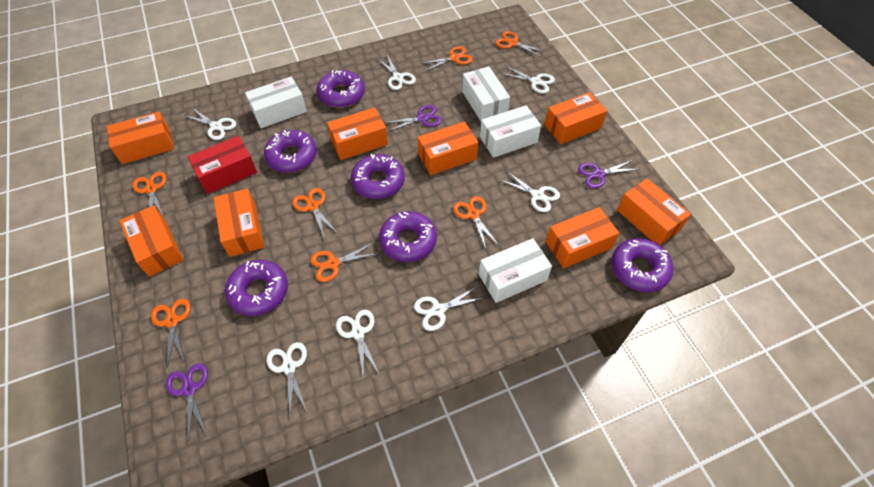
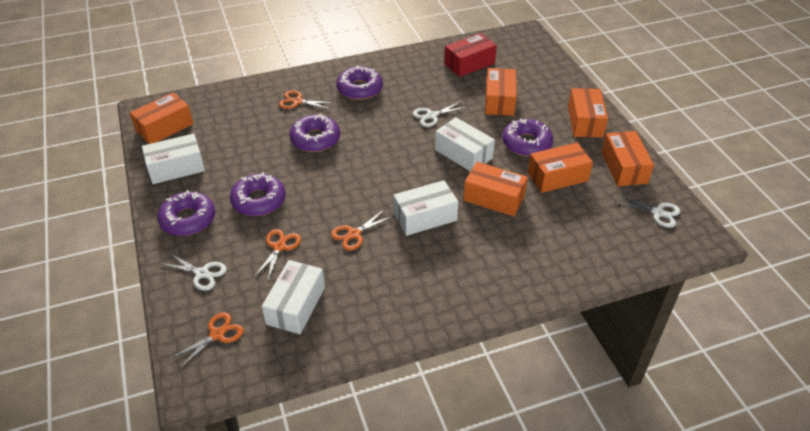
orange box: [107,112,174,164] [119,205,183,277] [214,189,264,257] [327,107,388,160] [417,121,478,175] [544,92,607,144] [546,207,619,268] [617,178,691,245] = 8 -> [130,92,193,144] [463,162,528,216] [485,68,517,116] [528,143,593,193] [568,88,608,137] [601,131,654,186] = 6
orange scissors: [132,172,167,217] [151,299,191,368] [292,188,336,239] [310,243,379,282] [420,46,473,71] [453,196,498,249] [495,31,546,57] = 7 -> [169,312,244,369] [253,229,301,280] [279,90,335,109] [331,209,393,251] = 4
purple donut: [225,260,288,316] [264,130,317,173] [317,70,365,108] [351,154,405,199] [379,211,437,262] [611,238,673,292] = 6 -> [157,190,215,236] [230,172,285,216] [290,113,340,152] [336,65,383,100] [502,118,553,157] = 5
purple scissors: [166,363,208,442] [384,105,442,132] [578,160,638,188] = 3 -> none = 0
white scissors: [183,108,236,140] [267,342,308,417] [336,310,380,380] [378,55,416,90] [414,286,483,331] [500,66,555,93] [500,171,560,212] = 7 -> [159,252,227,291] [413,101,468,127] [614,193,681,228] = 3

